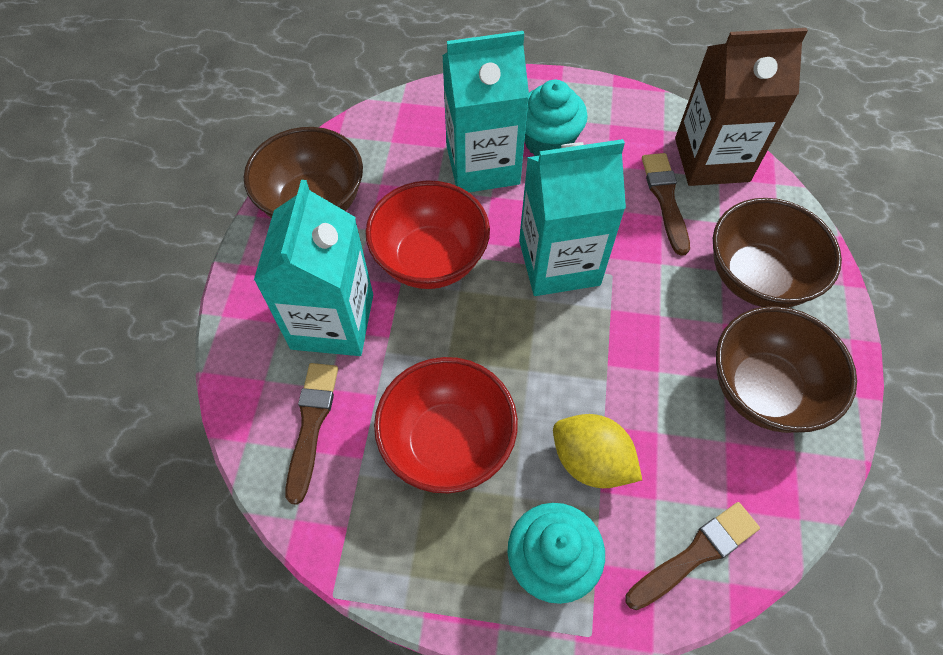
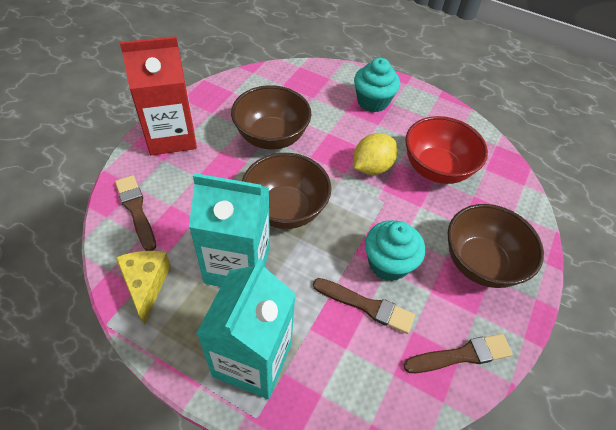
brown carton: [675,28,808,186] = 1 -> none = 0
red bowl: [365,180,490,289] [374,357,518,493] = 2 -> [405,116,488,184] = 1
red carton: none = 0 -> [120,36,197,155] = 1
turquoise carton: [254,180,373,356] [442,31,529,192] [519,139,626,296] = 3 -> [189,173,270,287] [197,258,296,399] = 2
yellow cheese: none = 0 -> [116,251,171,325] = 1

